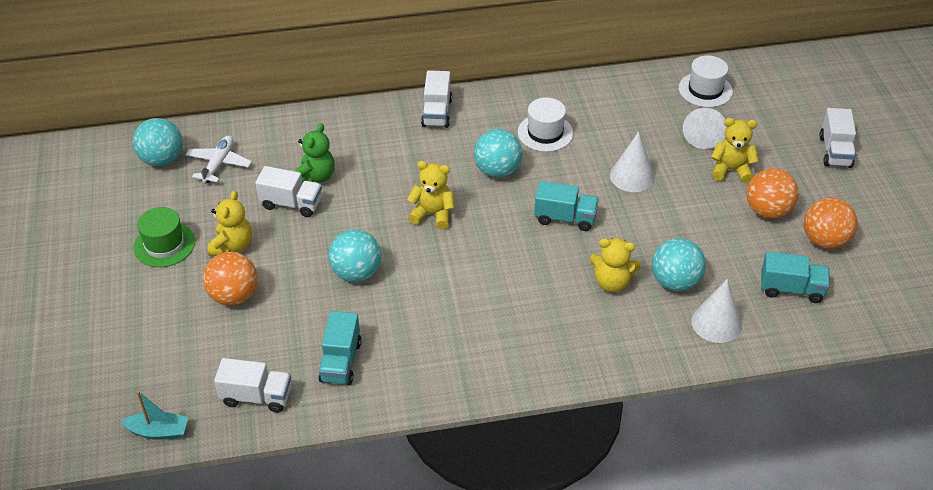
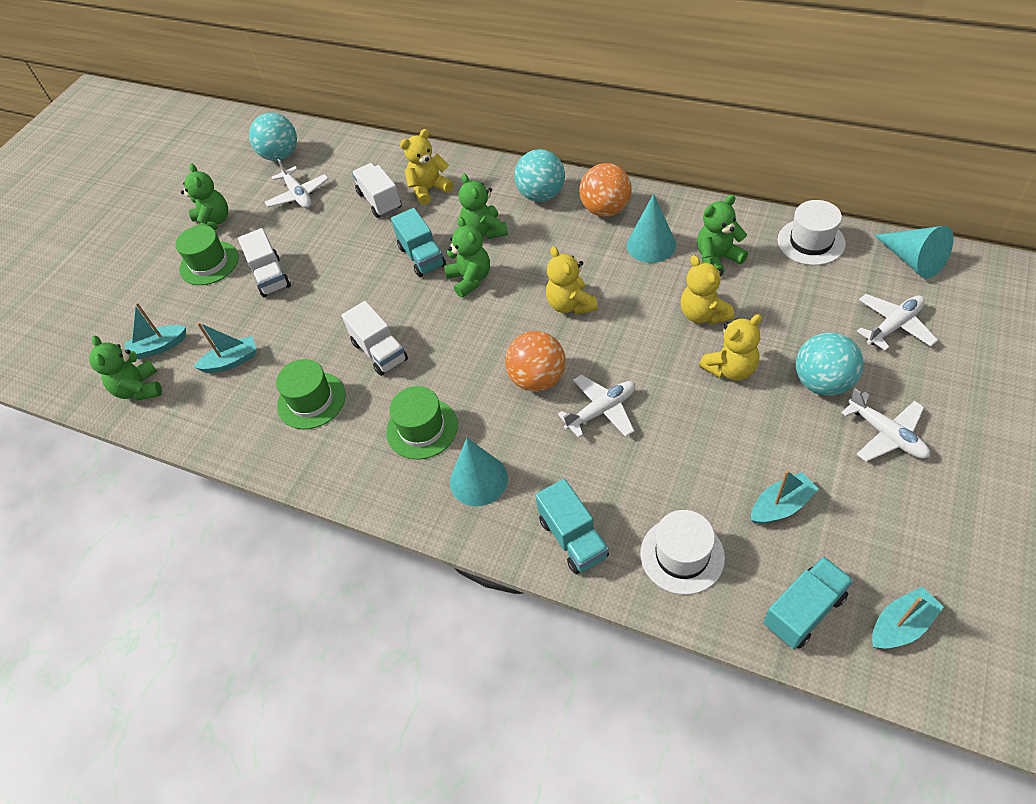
green hat: [133,207,195,267] = 1 -> [175,225,239,285] [276,359,346,429] [386,386,458,460] = 3
green teddy bear: [295,123,335,183] = 1 -> [89,336,162,401] [181,163,228,230] [444,217,490,298] [459,174,508,239] [697,195,748,273] = 5
orange ball: [203,252,258,306] [747,169,799,219] [804,198,858,249] = 3 -> [505,331,566,392] [579,163,632,217] = 2
turquoise ball: [133,118,183,166] [328,229,381,282] [474,129,522,178] [652,238,706,291] = 4 -> [249,113,297,161] [514,149,565,202] [796,332,864,396] = 3
turquoise boat: [121,391,188,440] = 1 -> [125,303,186,359] [194,322,257,373] [751,470,819,524] [872,587,944,649] = 4
turquoise cone: none = 0 -> [450,438,508,506] [627,194,676,263] [874,226,953,279] = 3
white cone: [610,131,655,192] [683,108,727,149] [691,279,742,343] = 3 -> none = 0
white plane: [186,136,252,183] = 1 -> [265,159,329,208] [558,375,635,438] [841,388,930,462] [857,294,938,351] = 4
white truck: [214,358,291,413] [255,166,322,217] [421,70,452,128] [819,108,856,168] = 4 -> [238,228,291,297] [341,301,408,376] [352,163,402,218] = 3

